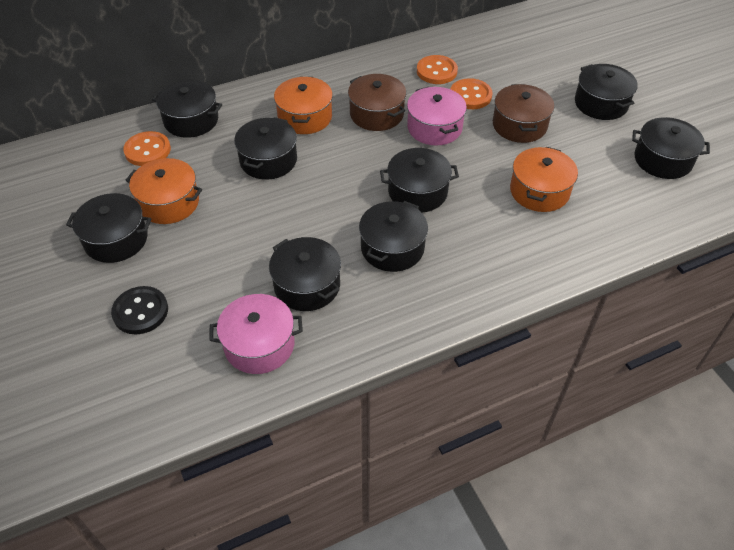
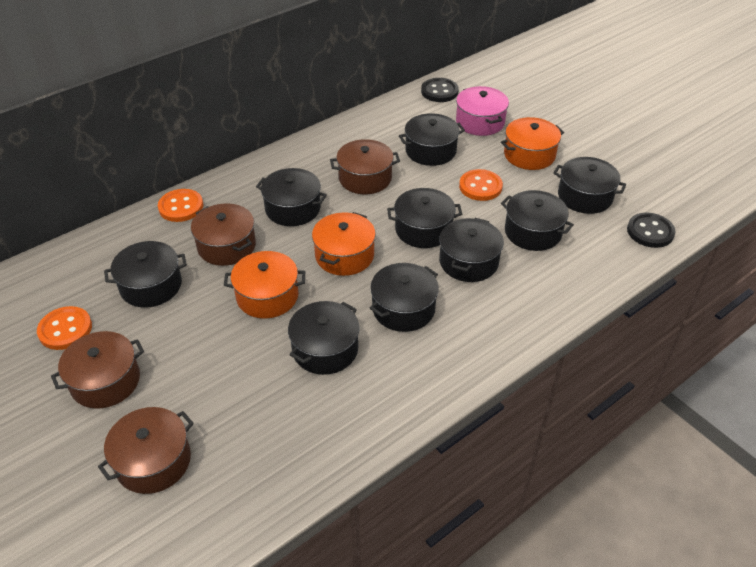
black button: [111,286,168,334] = 1 -> [421,78,459,102] [627,213,675,248] = 2
black pot: [66,193,151,263] [152,80,222,138] [234,117,297,180] [269,237,341,311] [359,201,428,272] [380,148,459,213] [575,64,638,120] [632,117,710,179] = 8 -> [104,241,187,307] [256,168,327,226] [288,301,360,375] [370,263,439,332] [387,188,462,248] [399,113,465,166] [439,218,504,282] [501,190,574,251] [553,157,626,214] = 9
brown pot: [348,74,406,131] [493,84,554,143] = 2 -> [51,331,144,409] [98,407,194,494] [191,203,256,266] [330,139,400,194] = 4
pink pot: [209,294,303,374] [407,87,467,145] = 2 -> [456,86,509,136] = 1

